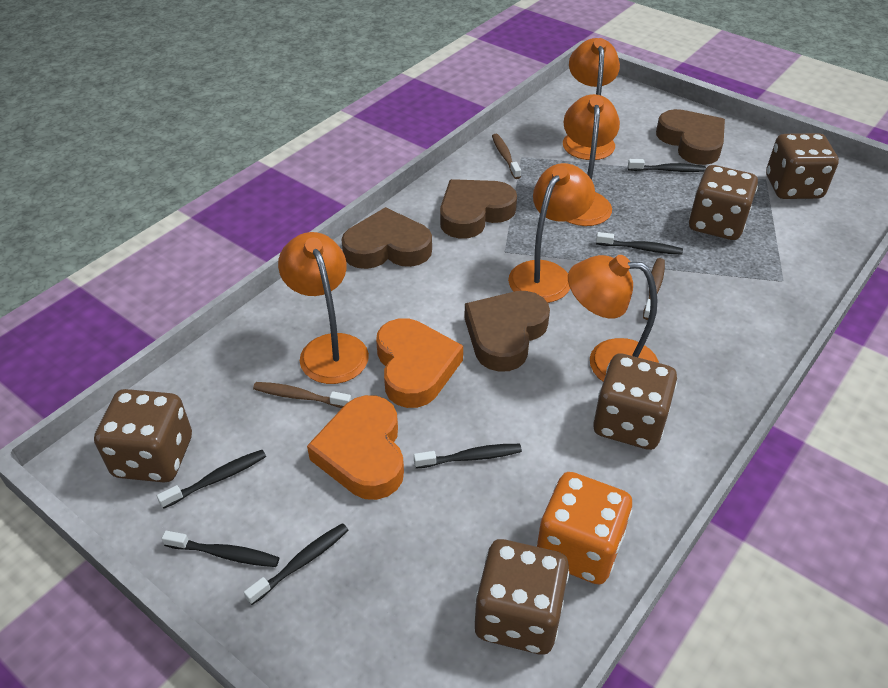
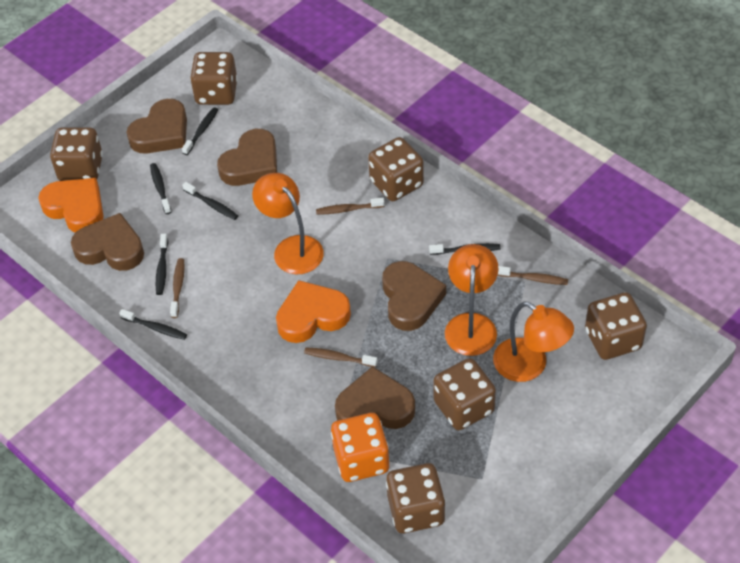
brown dice: [94,389,192,483] [474,539,569,655] [593,353,677,450] [689,165,758,240] [766,133,839,199] = 5 -> [50,127,103,181] [190,52,238,105] [368,137,424,201] [386,463,445,533] [434,358,496,430] [585,292,647,360] = 6
brown heart: [341,207,432,269] [440,179,517,239] [464,291,550,372] [656,109,725,165] = 4 -> [71,213,144,271] [126,99,187,153] [217,129,277,186] [335,366,415,429] [382,261,446,331] = 5
brown toothbrush: [253,382,351,408] [492,134,521,179] [643,258,665,320] = 3 -> [170,258,185,318] [304,348,378,367] [316,197,385,215] [498,266,568,285] = 4
orange lamp: [278,232,369,384] [508,163,595,303] [563,38,620,160] [564,94,620,226] [568,255,659,382] = 5 -> [252,173,324,274] [445,244,499,356] [493,301,574,382] = 3

